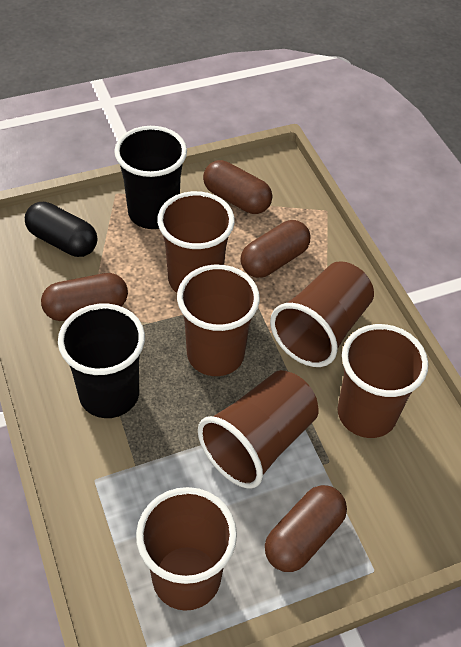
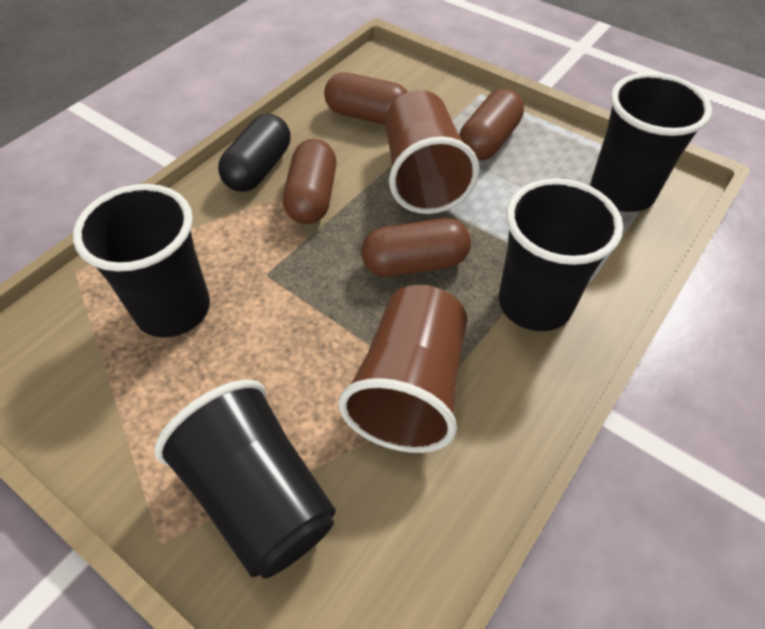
black cup: [58,304,145,418] [114,126,187,229] = 2 -> [73,184,210,338] [154,380,336,579] [499,178,623,331] [591,72,712,212] = 4
brown cup: [136,487,237,611] [157,191,235,293] [177,265,260,376] [198,370,319,488] [270,261,374,367] [337,324,428,438] = 6 -> [339,285,467,453] [385,90,479,214] = 2

